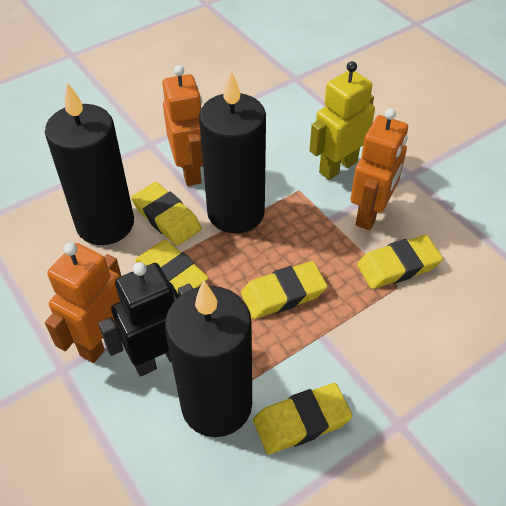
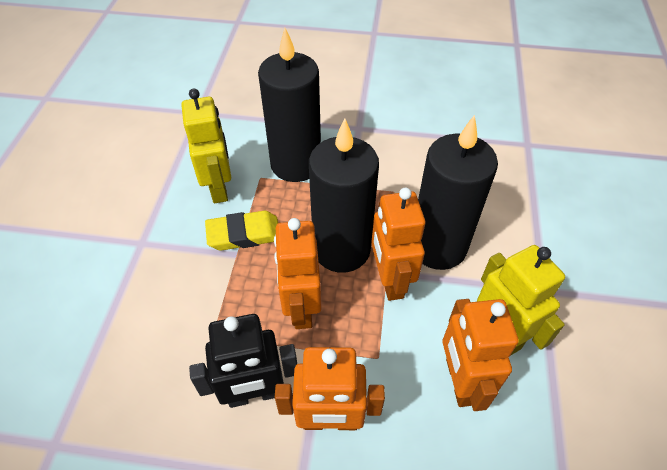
orange robot: [45,242,121,363] [162,65,203,186] [350,108,408,230] = 3 -> [274,218,322,329] [275,347,385,430] [371,188,425,301] [443,299,519,411] = 4
yellow eraser: [131,182,202,246] [135,240,209,293] [241,261,327,319] [253,383,353,455] [357,235,443,289] = 5 -> [205,211,278,251] = 1
yellow robot: [309,61,375,180] = 1 -> [181,89,231,203] [477,245,565,356] = 2

